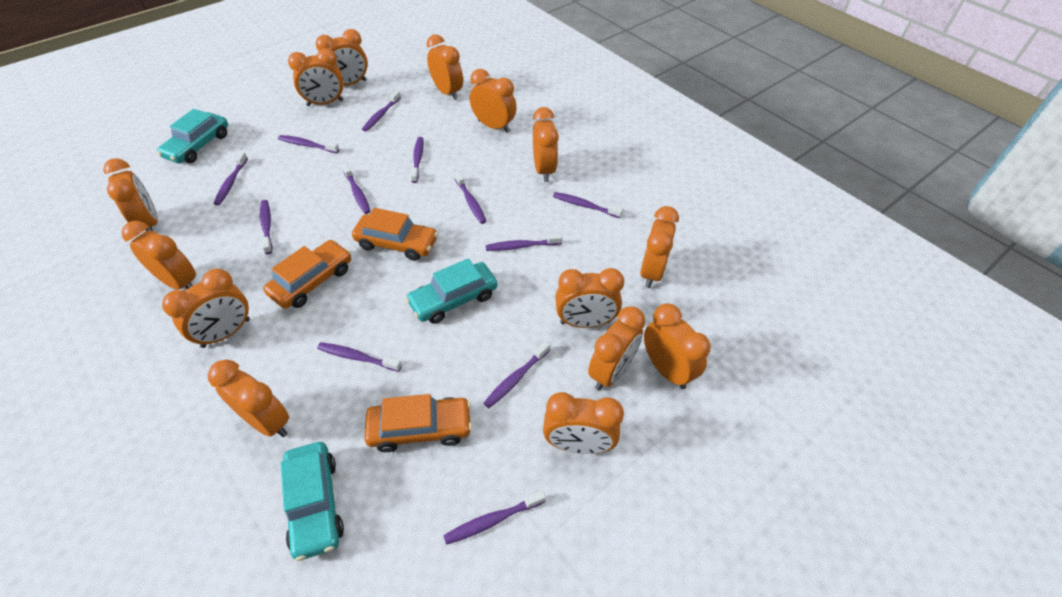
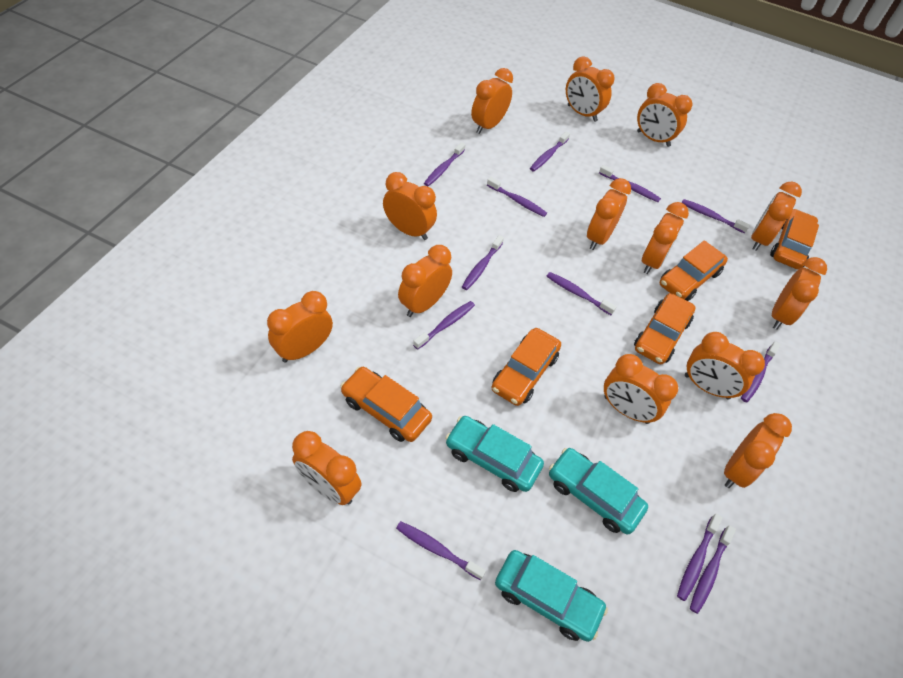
orange car: [263,240,351,309] [352,208,438,261] [364,394,472,452] = 3 -> [340,367,432,442] [491,328,561,406] [634,293,696,364] [660,240,728,301] [770,209,819,269] = 5

